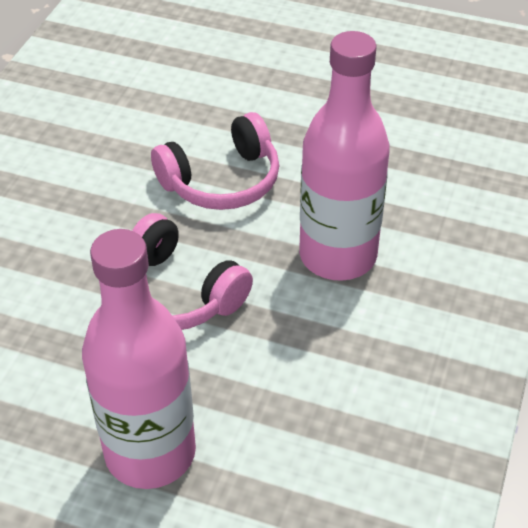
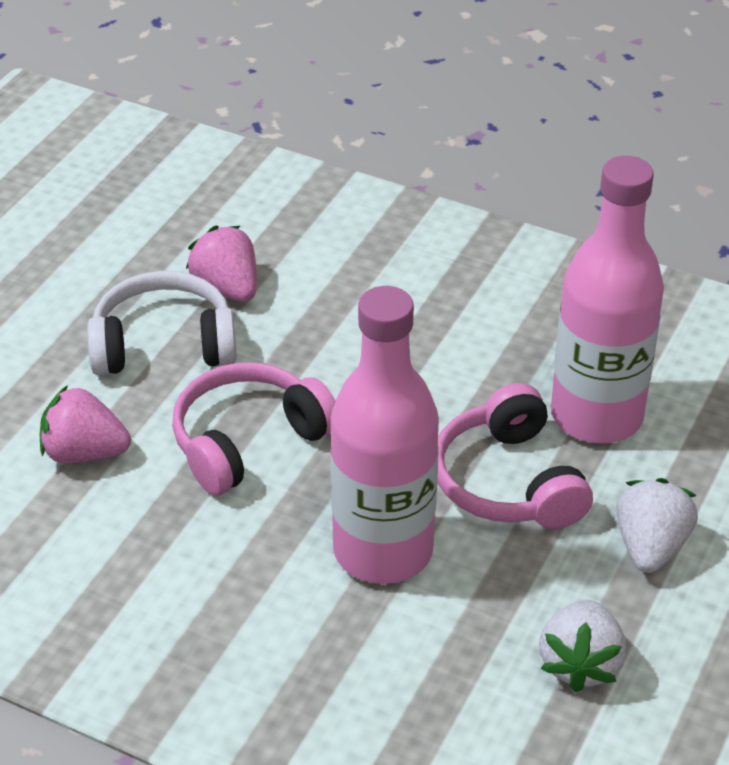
pink strawberry: none = 0 -> [40,385,131,464] [186,226,257,302] = 2
white headphones: none = 0 -> [87,271,237,375] = 1
white strawberry: none = 0 -> [539,600,627,692] [616,478,698,573] = 2

